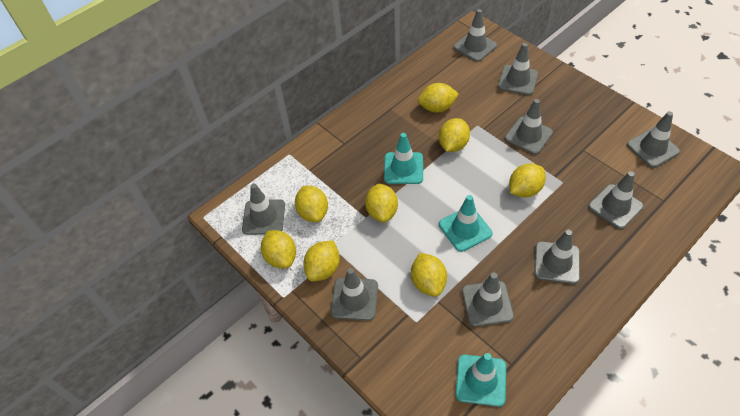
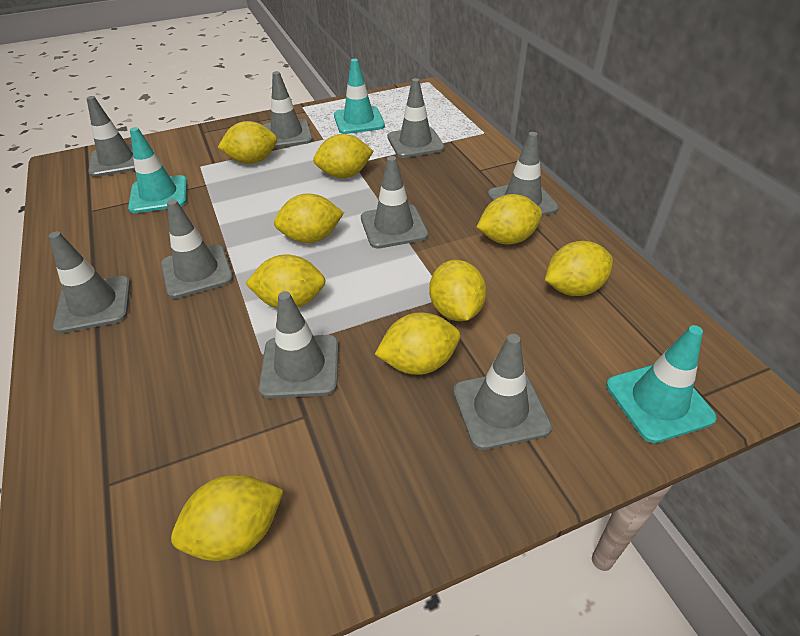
yellow lemon: [261,230,296,268] [295,186,328,222] [303,241,340,281] [365,183,398,223] [411,253,447,297] [418,83,459,113] [439,118,470,152] [509,163,546,198] = 8 -> [171,475,284,561] [217,121,277,164] [245,254,326,308] [274,193,344,243] [313,134,373,178] [375,312,460,375] [429,260,486,321] [476,194,542,244] [545,241,613,296] = 9

